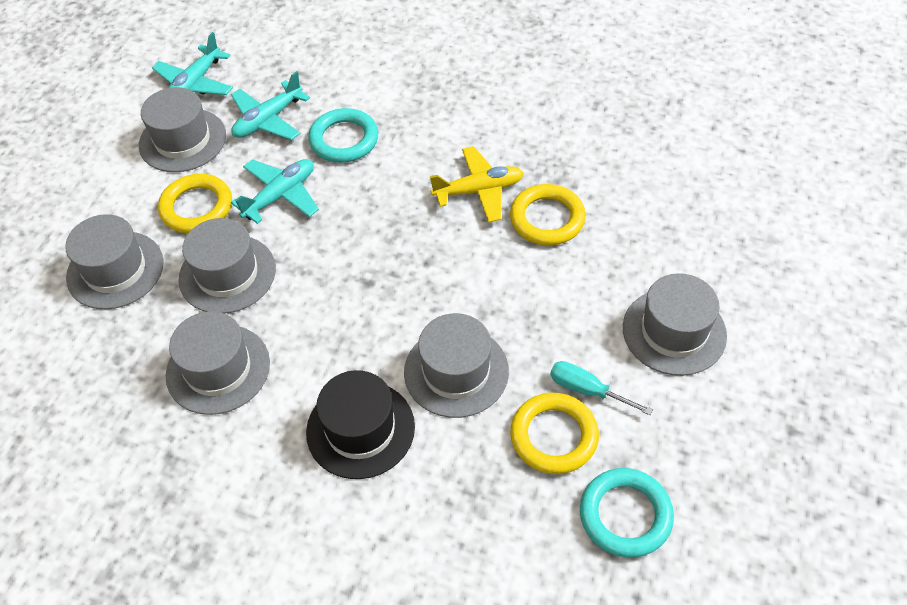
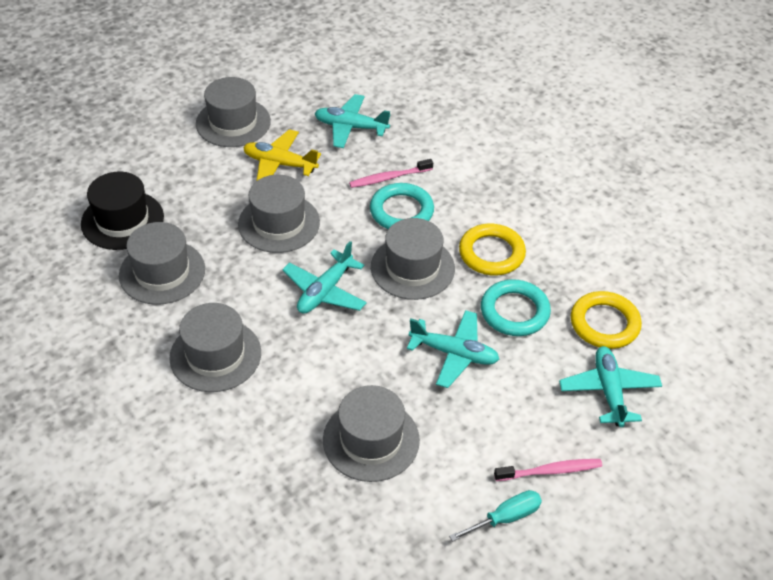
pink toothbrush: none = 0 -> [349,159,433,188] [494,459,602,481] = 2
turquoise plane: [152,32,233,95] [231,71,310,140] [231,159,319,224] = 3 -> [282,241,367,314] [314,94,390,148] [407,310,499,388] [559,346,662,427] = 4
yellow ring: [158,174,232,233] [510,184,586,245] [510,393,599,474] = 3 -> [459,224,526,275] [571,291,642,349] = 2

